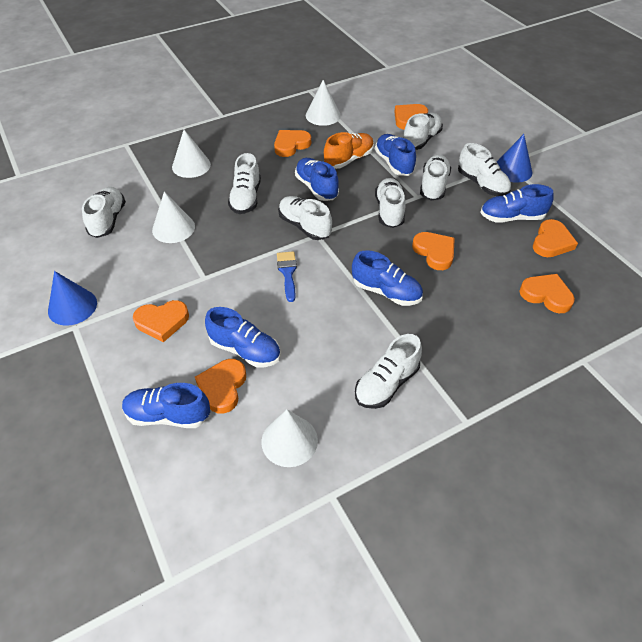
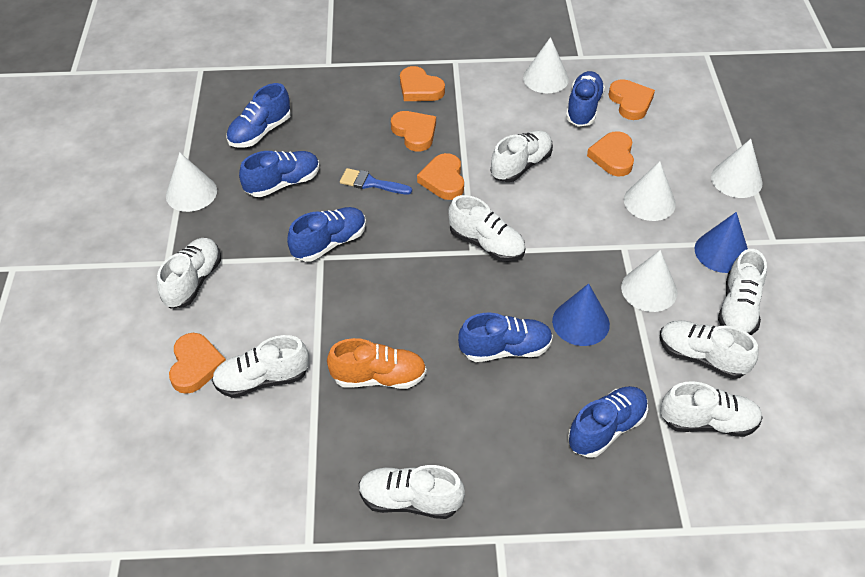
orange heart: [133,300,189,342] [195,359,246,414] [274,130,311,157] [394,104,428,130] [412,232,455,270] [519,274,575,313] [533,219,578,257] = 7 -> [169,333,226,394] [391,111,436,151] [400,66,445,101] [417,153,464,200] [587,131,634,177] [609,79,655,120] = 6
white cone: [152,192,195,243] [172,130,211,178] [261,410,318,467] [306,80,341,126] = 4 -> [166,152,217,212] [523,37,569,93] [621,250,677,312] [624,161,676,221] [711,139,763,198] = 5

